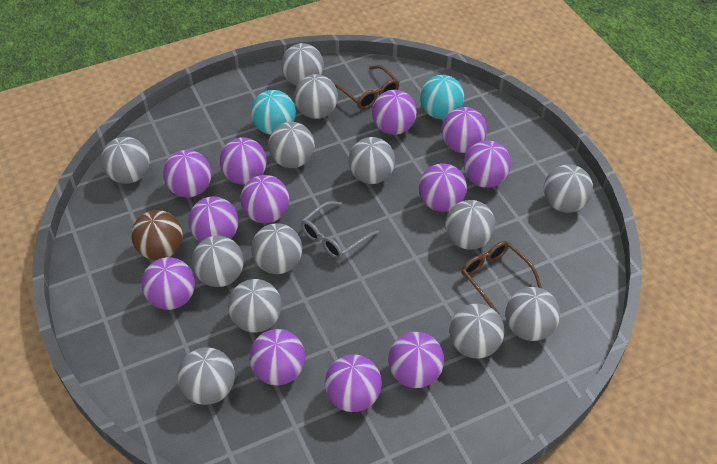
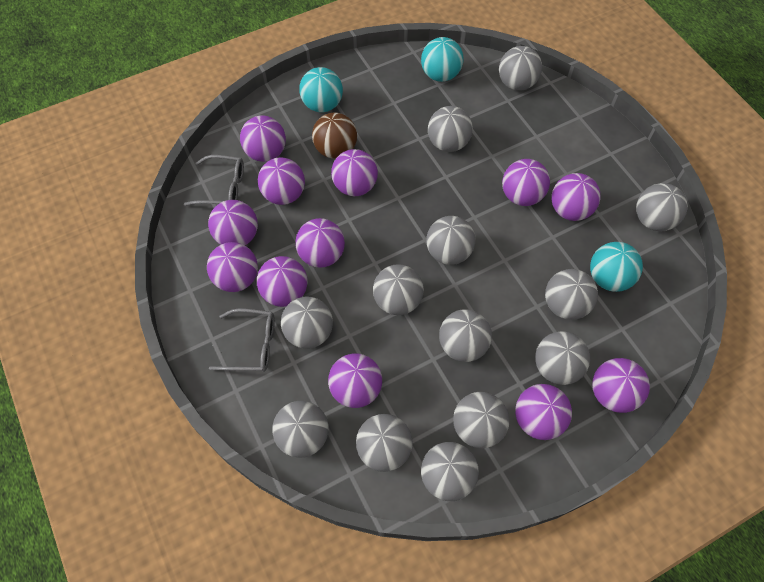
brown glasses: [334,65,399,109] [461,241,542,314] = 2 -> none = 0
grey glasses: [301,201,379,259] = 1 -> [184,155,244,206] [209,308,275,372] = 2
turquoise ball: [251,90,296,135] [420,75,464,119] = 2 -> [299,67,343,112] [421,37,463,82] [590,242,643,292] = 3

